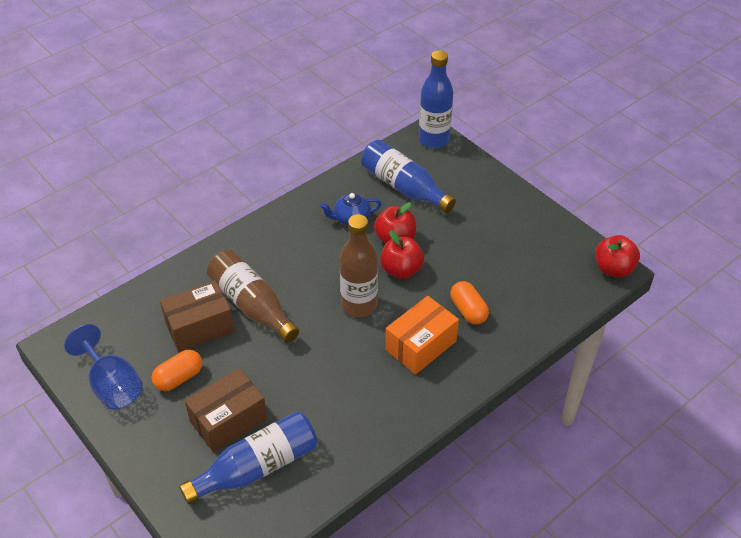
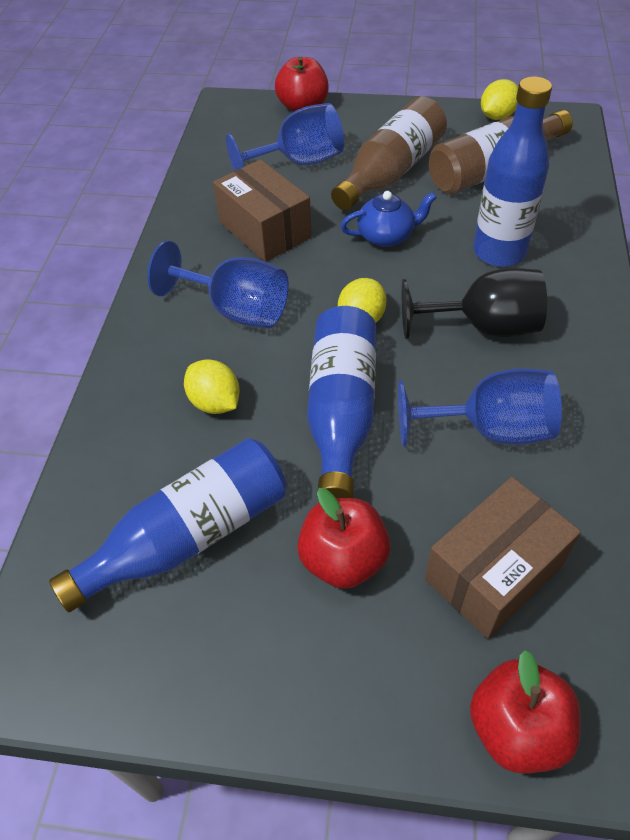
black goblet: none = 0 -> [402,268,547,339] = 1
blue goblet: [64,324,143,410] = 1 -> [147,241,289,328] [226,103,344,171] [398,368,562,447] = 3
orange box: [385,296,459,375] = 1 -> none = 0
orange capsule: [152,350,202,391] [450,281,489,324] = 2 -> none = 0
yellow lemon: none = 0 -> [184,359,240,414] [338,278,386,323] [481,79,518,120] = 3

